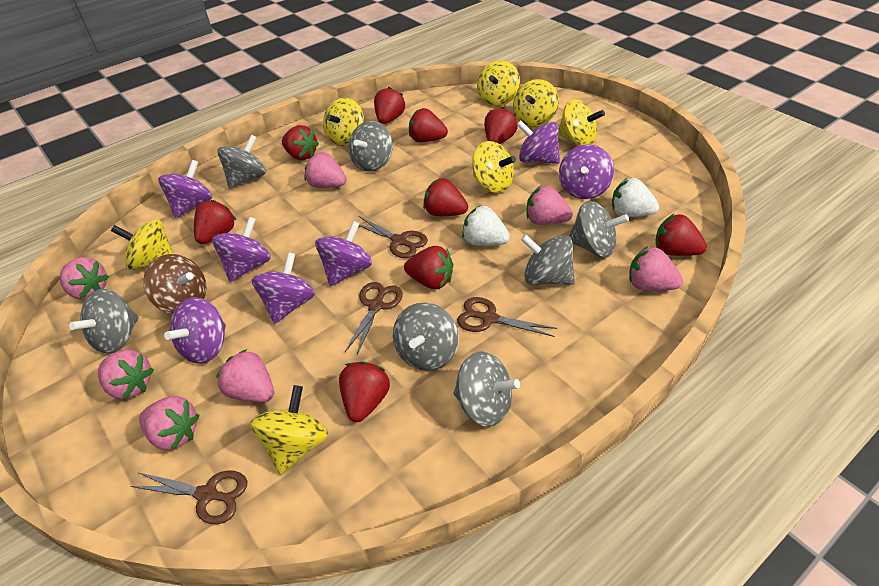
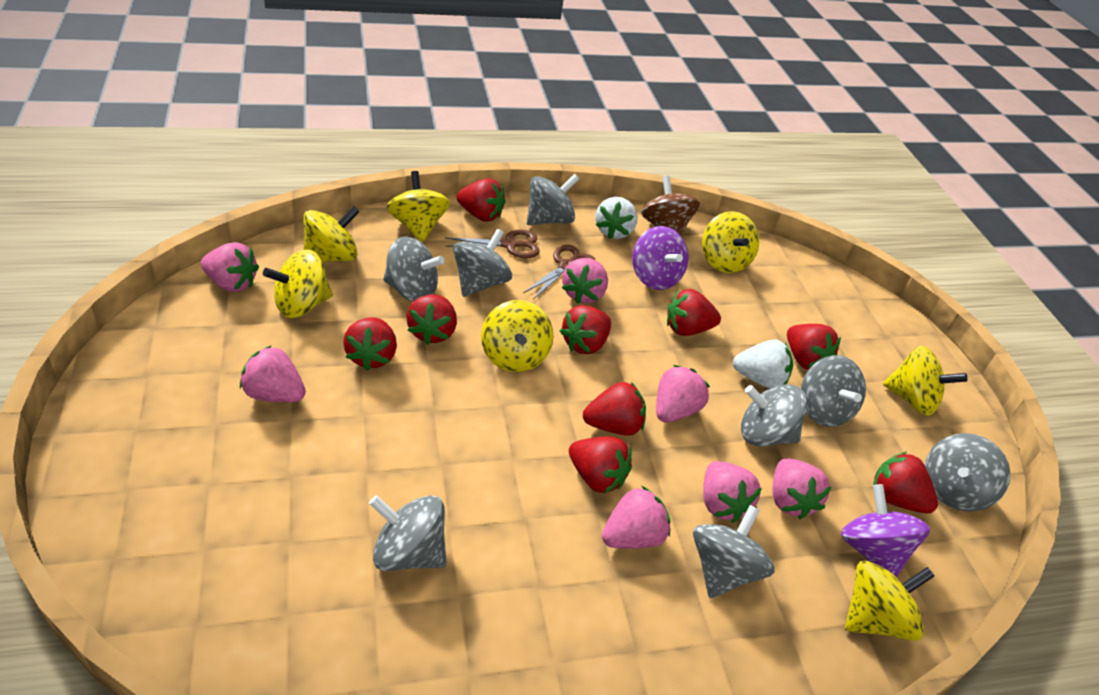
brown scissors: [130,470,247,524] [345,282,403,354] [359,216,428,258] [457,297,557,337] = 4 -> [445,229,540,258] [523,245,595,299] = 2
grey spinning top: [69,289,139,354] [217,135,266,189] [348,121,393,172] [393,302,459,371] [454,351,520,427] [521,234,575,285] [569,201,629,257] = 7 -> [369,495,447,571] [383,237,444,302] [453,229,512,297] [527,174,579,225] [693,505,774,598] [741,384,807,446] [801,355,866,427] [925,433,1010,512] = 8
purple spinning top: [158,160,213,218] [164,297,226,364] [212,217,271,282] [252,252,315,324] [315,221,372,286] [517,120,560,164] [559,144,614,199] = 7 -> [632,226,689,290] [841,484,930,578] = 2

